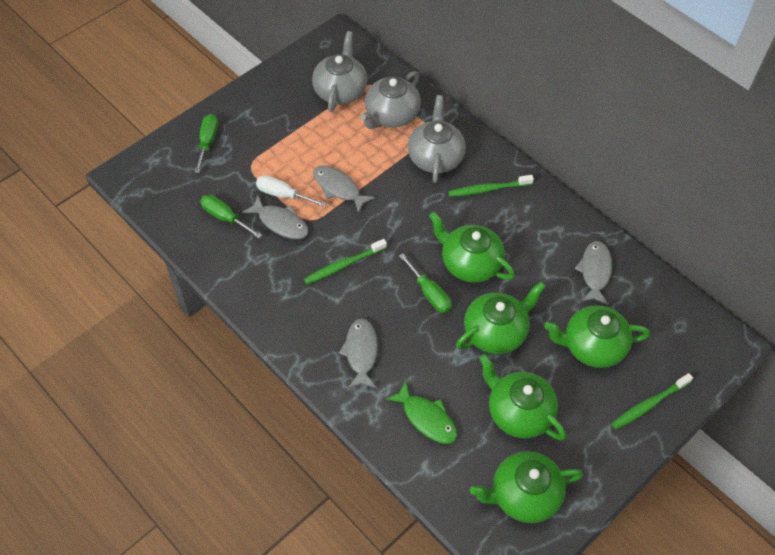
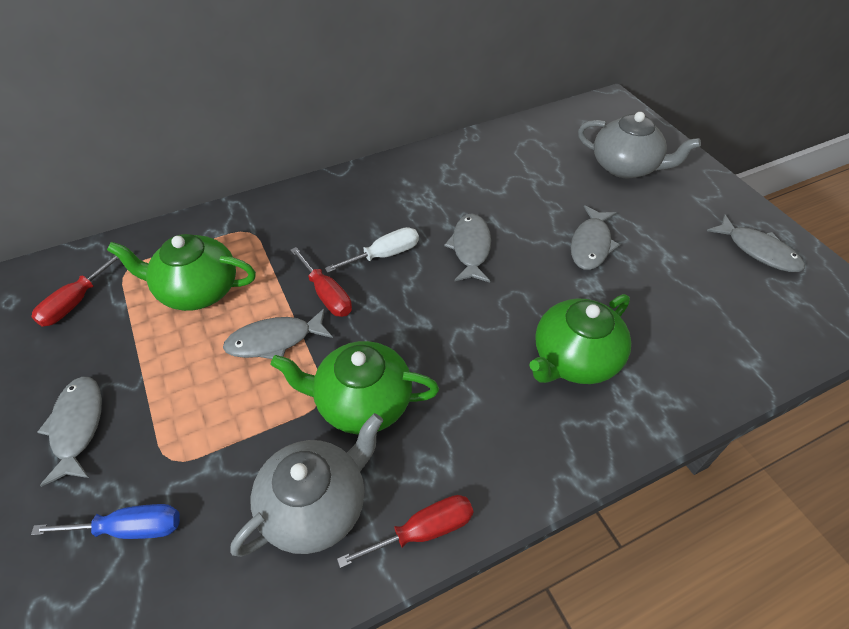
blue screwdriver: none = 0 -> [31,504,180,539] = 1
green fish: [385,380,457,444] = 1 -> none = 0
green screwdriver: [195,114,218,173] [200,195,262,238] [399,253,452,313] = 3 -> none = 0
green teapot: [429,212,515,283] [456,282,546,354] [470,451,583,523] [479,354,566,440] [544,305,650,368] = 5 -> [107,234,256,311] [271,341,439,434] [529,294,631,384] = 3
green toothbrush: [304,239,387,284] [448,175,534,197] [611,373,693,430] = 3 -> none = 0
grey fish: [242,196,309,239] [313,165,376,214] [339,318,378,389] [574,241,612,305] = 4 -> [37,376,102,487] [223,308,333,359] [444,213,491,282] [571,205,620,270] [707,215,805,272] = 5
grey teapot: [312,31,368,112] [361,71,421,129] [408,95,466,183] = 3 -> [231,413,383,557] [578,112,701,179] = 2
red screwdriver: none = 0 -> [31,255,119,327] [290,247,352,317] [337,495,474,568] = 3

